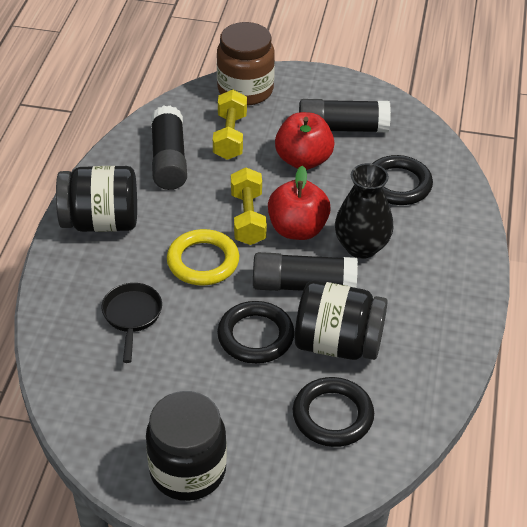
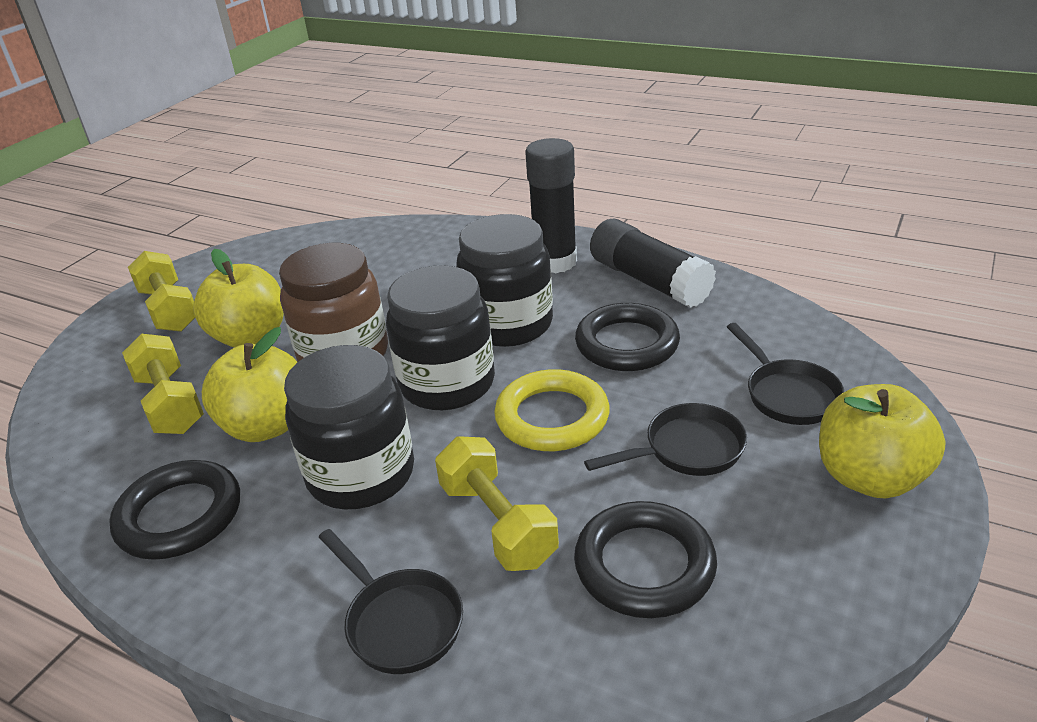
black glue stick: [151,106,187,190] [253,252,358,291] [299,99,391,133] = 3 -> [525,138,577,273] [590,219,716,308] = 2
black pan: [102,283,162,363] = 1 -> [319,529,463,674] [584,403,747,476] [727,323,844,425] = 3
black vase: [335,163,393,259] = 1 -> none = 0
red apple: [268,166,331,240] [275,112,335,170] = 2 -> none = 0
yellow apple: none = 0 -> [193,249,284,347] [202,327,297,442] [819,384,946,499] = 3
yellow dumbbell: [213,90,247,160] [231,168,267,245] = 2 -> [122,334,204,434] [128,251,195,332] [435,436,559,571] = 3

